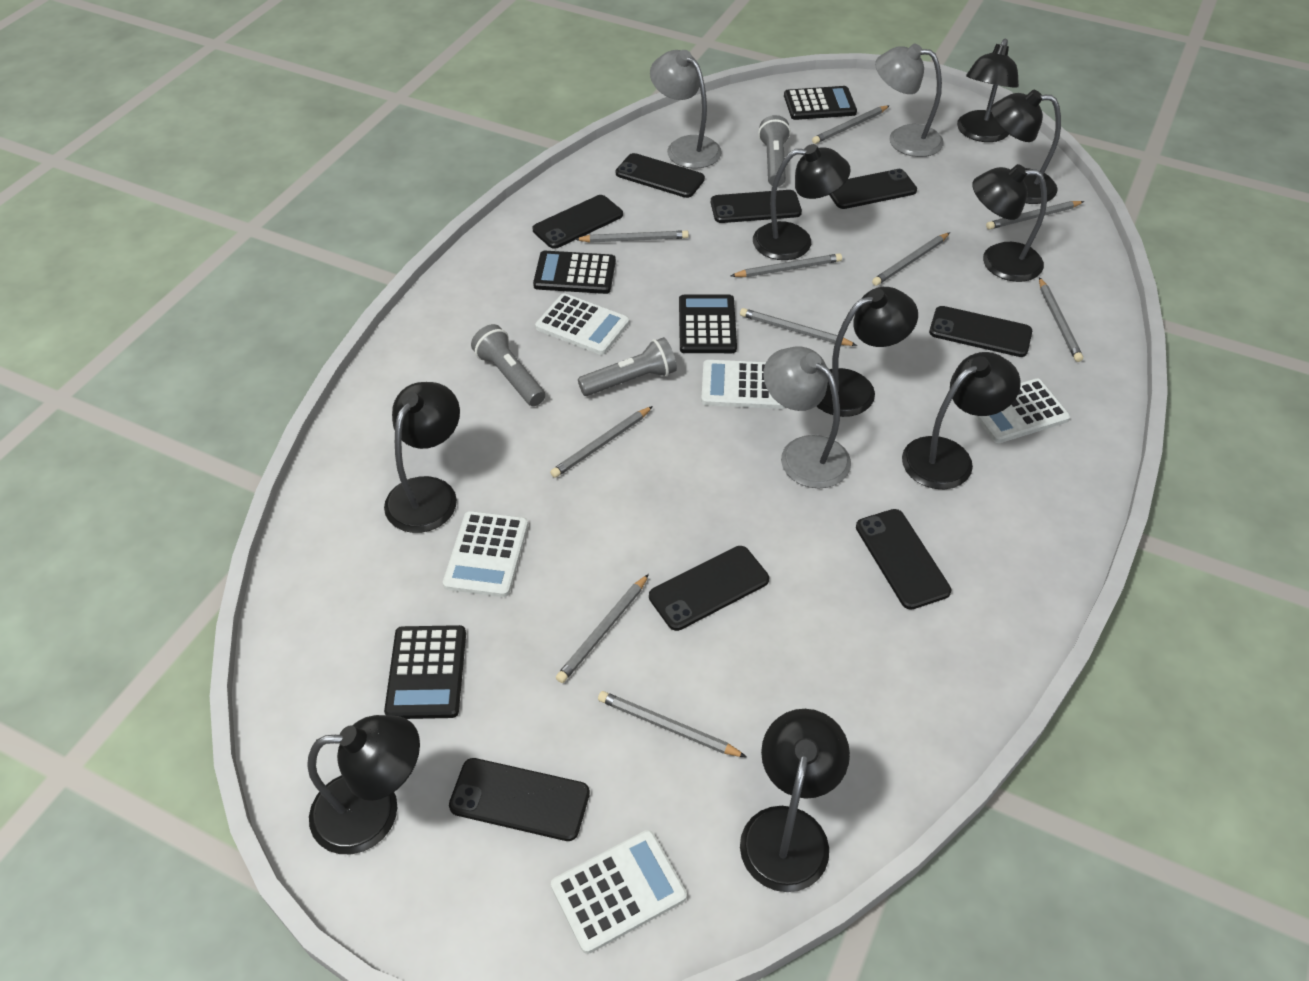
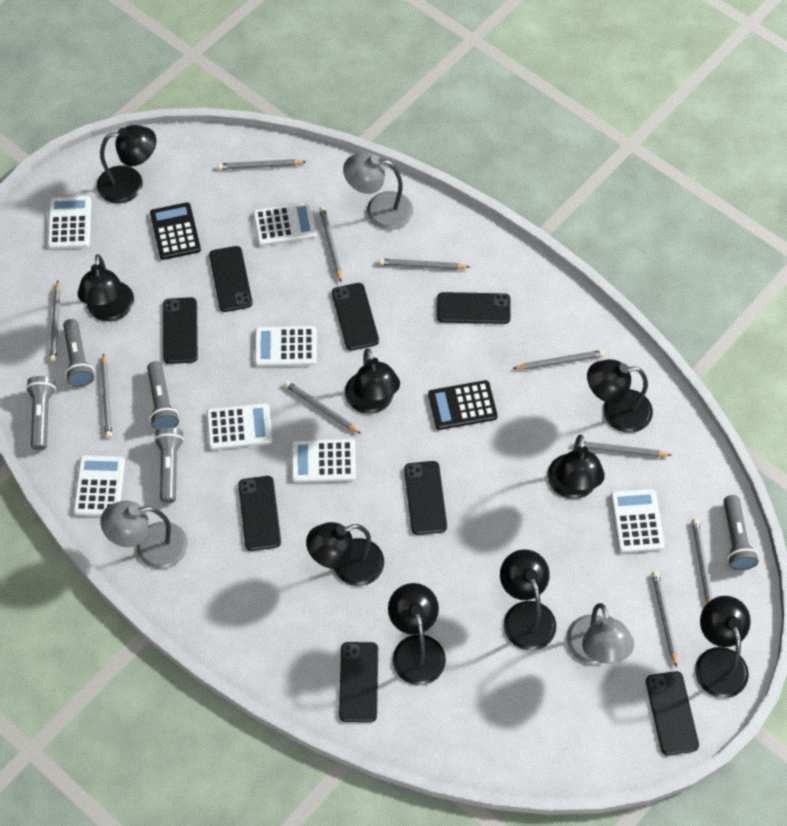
black calculator: [384,625,466,719] [533,251,616,294] [679,295,737,353] [784,86,857,120] = 4 -> [150,202,201,260] [428,380,498,430] = 2
grey flashlight: [471,324,545,406] [578,337,677,396] [758,115,791,186] = 3 -> [26,376,56,450] [63,319,94,387] [147,361,179,430] [154,427,184,503] [724,495,759,570] = 5
white calculator: [443,511,528,597] [535,293,629,355] [551,830,687,954] [701,360,785,409] [974,378,1070,443] = 5 -> [47,196,91,249] [73,456,125,516] [206,403,272,450] [253,202,317,246] [255,326,317,367] [291,439,356,483] [611,489,664,553] = 7

